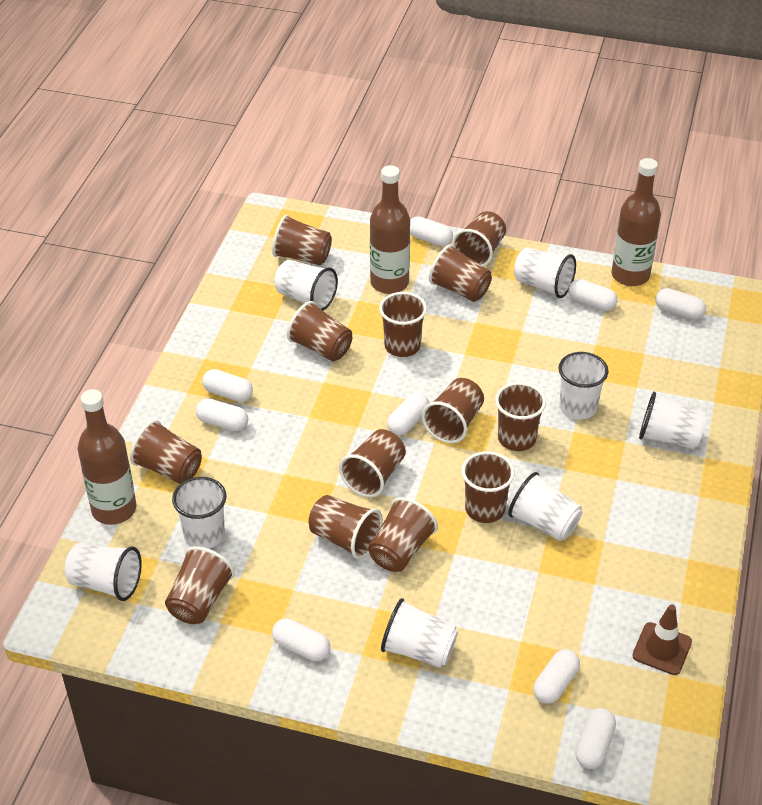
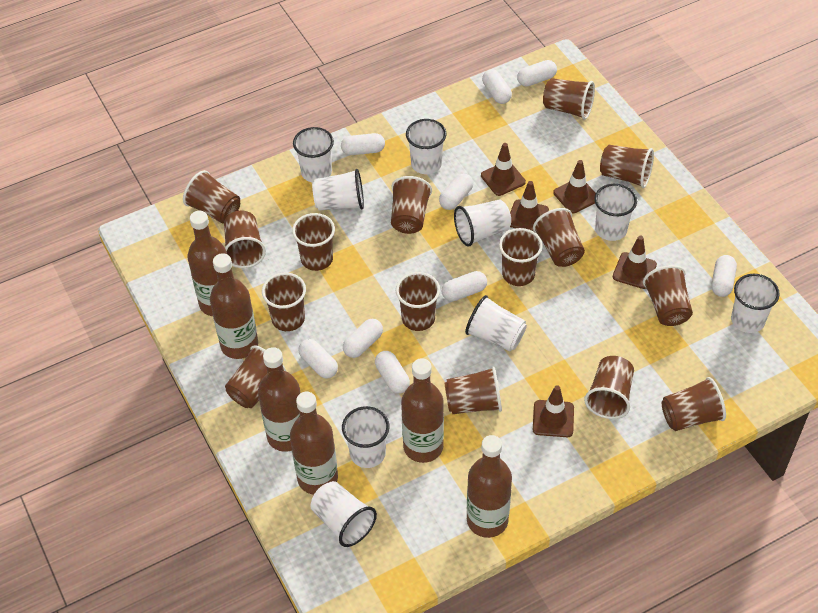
brown bottle: [78,389,136,525] [370,165,410,294] [611,158,661,286] = 3 -> [188,211,227,316] [210,253,258,359] [258,347,301,452] [290,391,338,495] [401,358,444,463] [467,435,512,538] = 6
brown cup: [130,420,202,484] [165,546,235,624] [272,215,332,265] [287,301,352,362] [309,495,383,559] [339,429,406,498] [368,497,438,572] [379,292,427,357] [422,378,484,443] [429,244,492,302] [452,211,506,267] [462,451,515,523] [495,382,546,451] = 13 -> [183,170,240,224] [224,211,266,268] [225,345,287,408] [262,273,306,331] [292,213,335,271] [391,176,432,234] [396,272,440,331] [444,366,502,414] [499,228,543,286] [533,208,585,267] [543,78,595,120] [584,356,634,419] [600,145,654,188] [643,265,693,326] [662,377,726,431] = 15
brown traffic cone: [632,604,692,675] = 1 -> [481,143,526,196] [510,181,549,232] [533,385,574,437] [553,160,596,213] [613,235,657,289] = 5
white cup: [65,543,142,601] [172,477,227,549] [275,260,338,310] [381,598,458,668] [508,472,582,541] [514,247,576,298] [558,352,609,419] [639,392,707,449] = 8 -> [293,127,334,182] [310,481,377,547] [312,169,364,211] [342,406,389,468] [406,119,446,174] [454,199,511,247] [465,295,527,351] [594,184,637,241] [731,274,780,333] = 9

